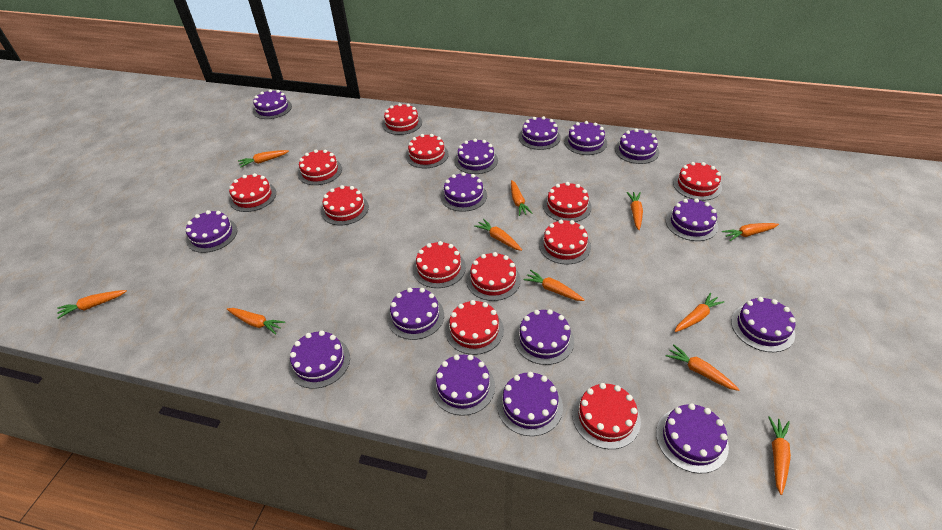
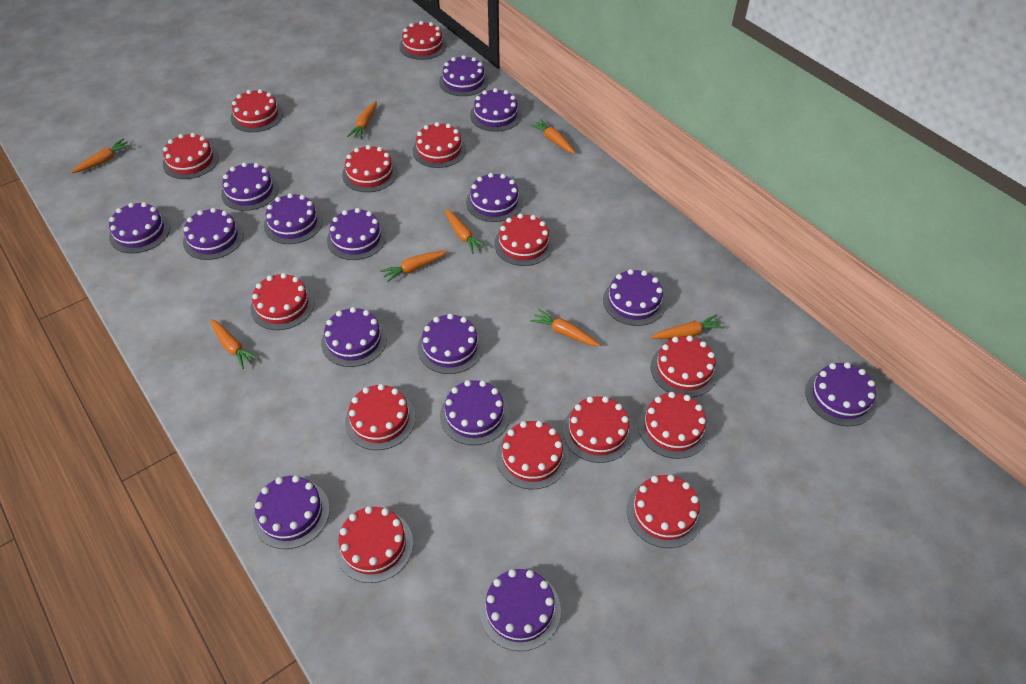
orange carrot: [57,290,127,319] [227,308,285,335] [238,150,289,168] [474,219,522,251] [511,180,533,216] [523,270,585,301] [627,192,643,230] [666,344,740,391] [674,293,724,332] [722,223,779,241] [768,416,791,495] = 11 -> [71,139,132,173] [210,319,259,369] [347,101,377,139] [380,250,448,282] [445,209,487,254] [530,119,575,153] [530,309,600,346] [651,314,725,339] = 8
red cake: [229,173,276,212] [298,149,342,185] [321,185,369,225] [382,103,422,135] [406,134,449,168] [413,241,466,288] [445,300,504,355] [466,252,520,301] [539,220,591,265] [543,182,592,222] [572,383,641,449] [673,162,722,201] = 12 -> [163,133,219,179] [231,89,283,132] [250,273,315,330] [335,506,413,583] [342,145,398,192] [345,384,415,450] [399,21,447,60] [413,122,466,168] [494,213,554,266] [496,421,568,489] [563,396,634,463] [627,475,703,548] [638,392,709,459] [651,336,718,397] = 14

